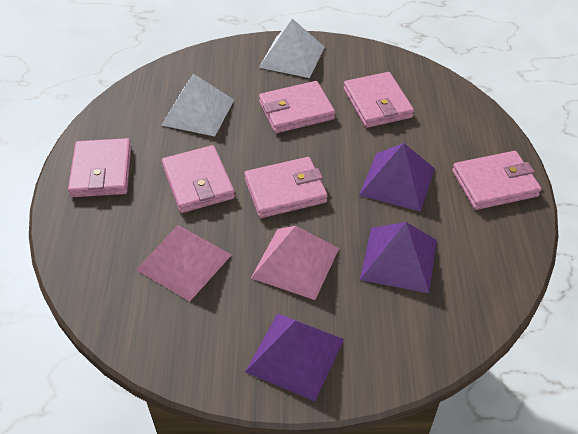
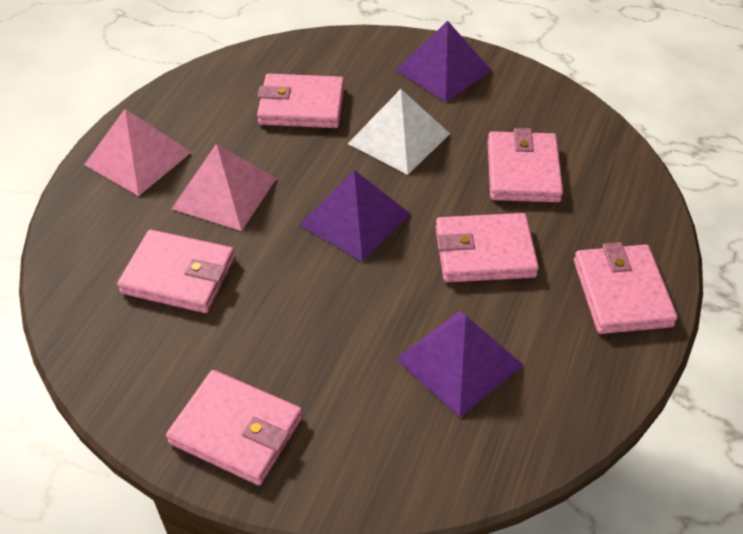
white pyramid: [162,74,234,136] [259,19,325,78] = 2 -> [348,89,450,175] = 1

